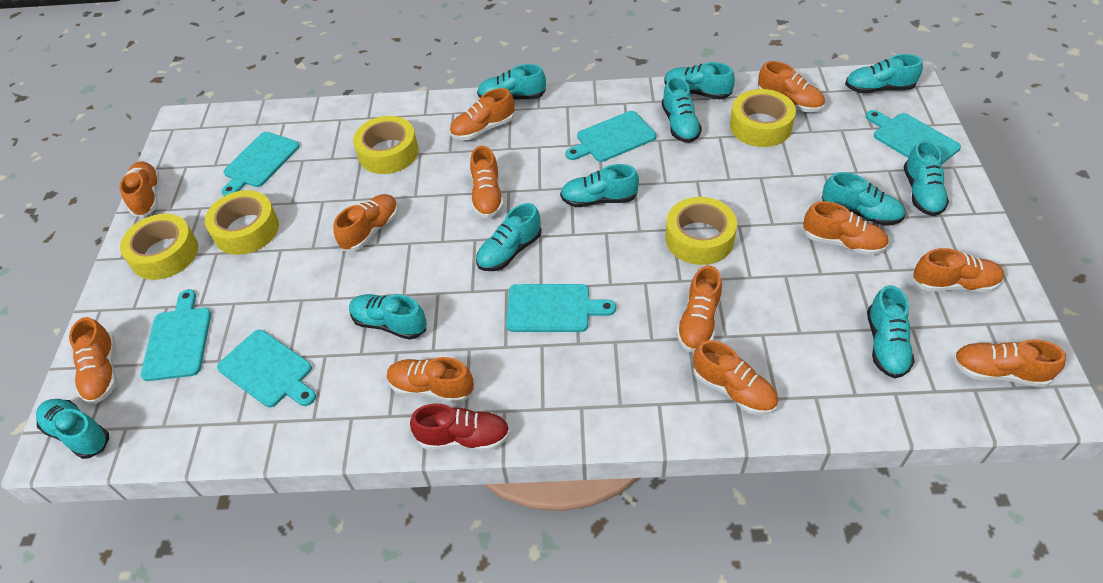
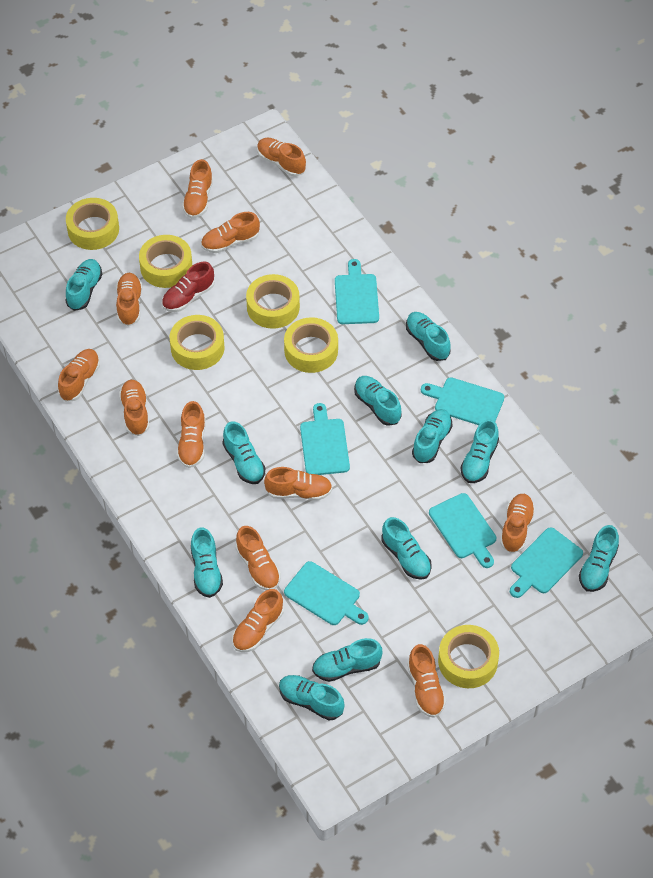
yellow tape: [120,214,198,280] [205,190,279,255] [353,116,419,174] [665,197,737,265] [730,89,796,147] = 5 -> [66,198,119,250] [139,235,192,288] [170,315,224,370] [246,274,300,329] [284,317,338,373] [438,625,499,688] = 6

